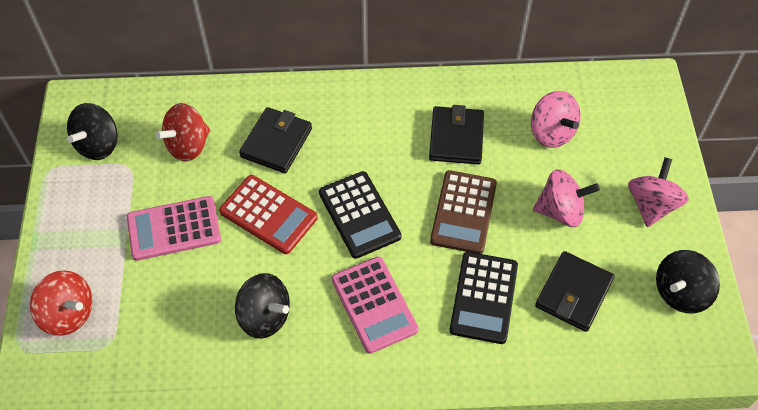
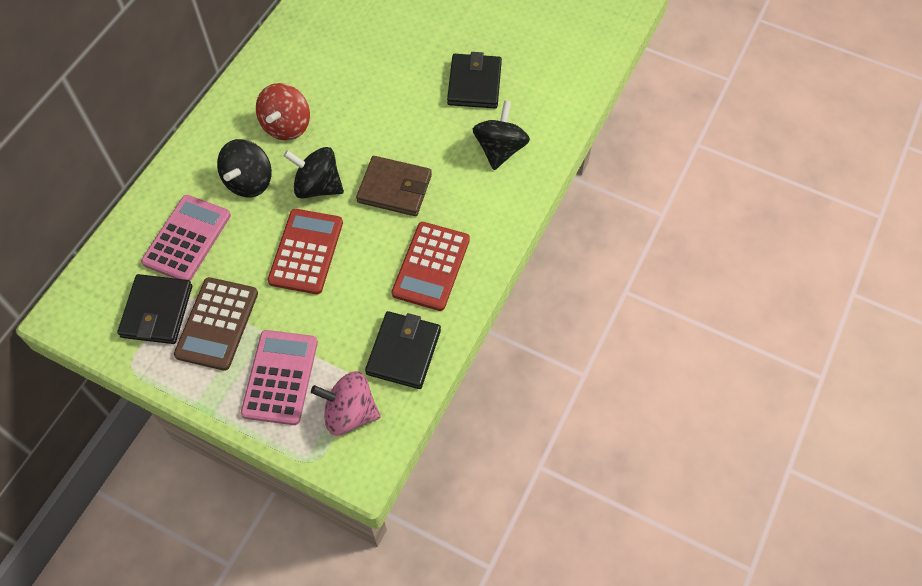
black calculator: [319,171,401,259] [449,252,518,344] = 2 -> none = 0
brown wallet: none = 0 -> [356,156,432,216] = 1
pink spinning top: [531,91,581,148] [533,169,600,227] [628,157,689,227] = 3 -> [311,371,381,435] = 1
red calculator: [219,175,318,254] = 1 -> [268,209,343,294] [392,222,470,311] = 2
red spinning top: [30,270,93,336] [155,103,210,162] = 2 -> [256,83,310,141] = 1

